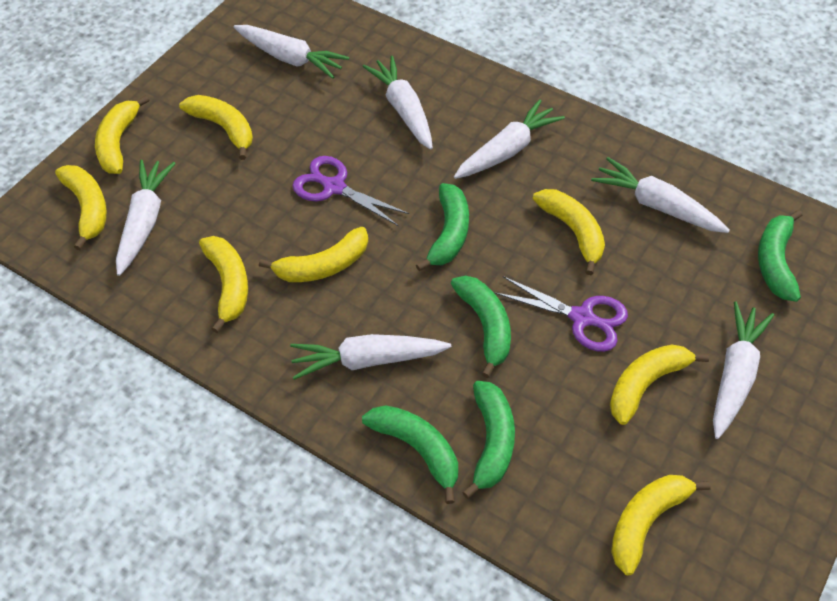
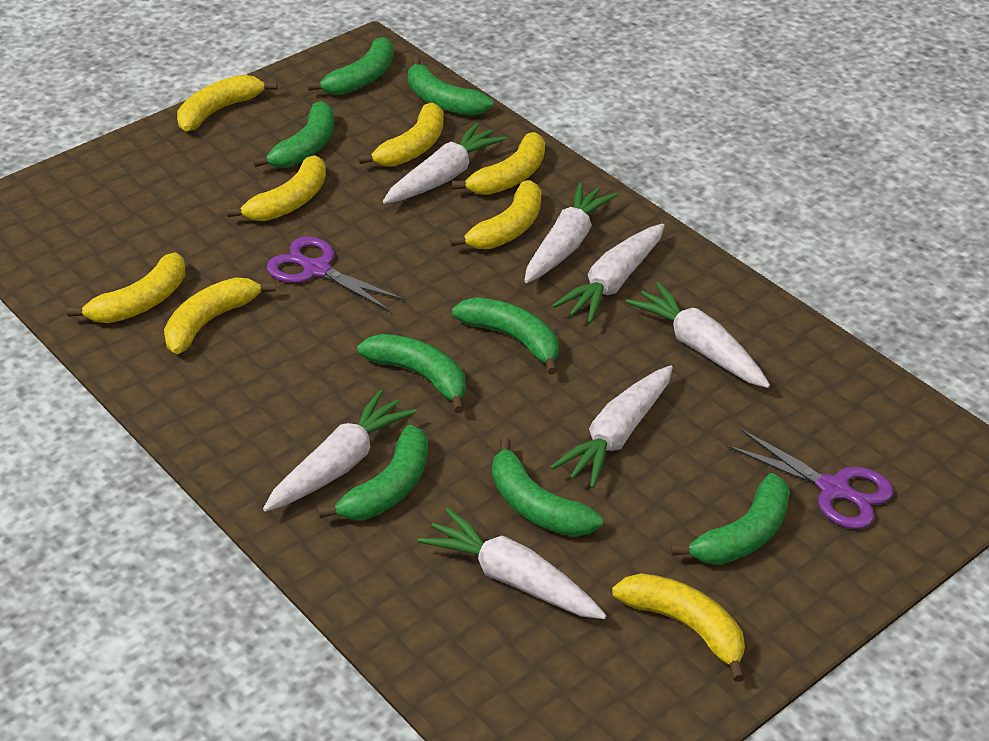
green banana: [362,405,458,504] [416,183,469,271] [451,276,511,378] [462,381,515,499] [758,210,803,302] = 5 -> [253,101,334,168] [307,37,394,95] [318,425,428,520] [357,334,466,413] [408,57,493,116] [452,297,559,375] [492,437,603,537] [671,473,790,565] = 8

